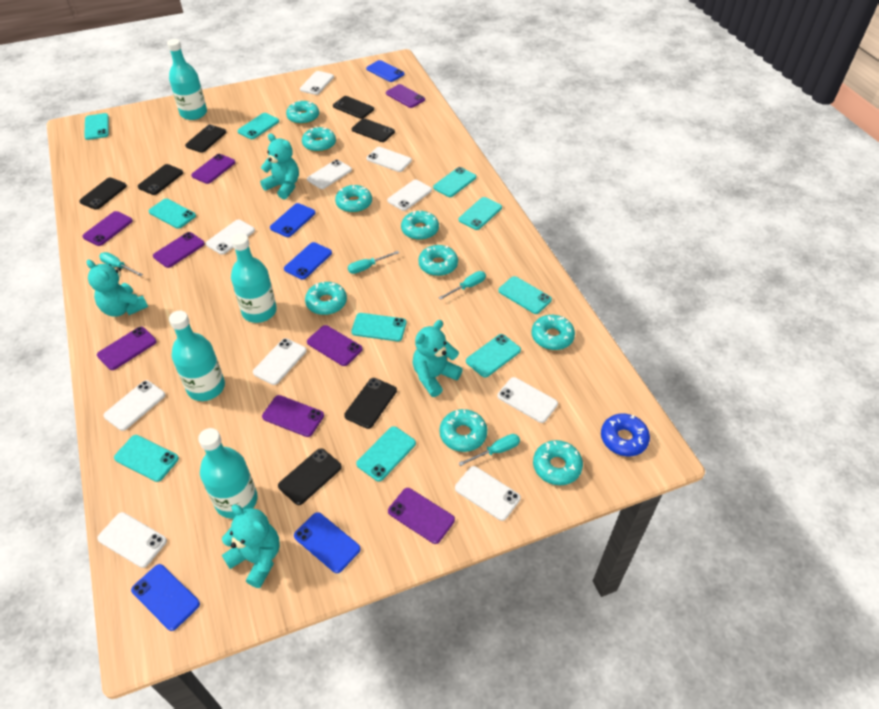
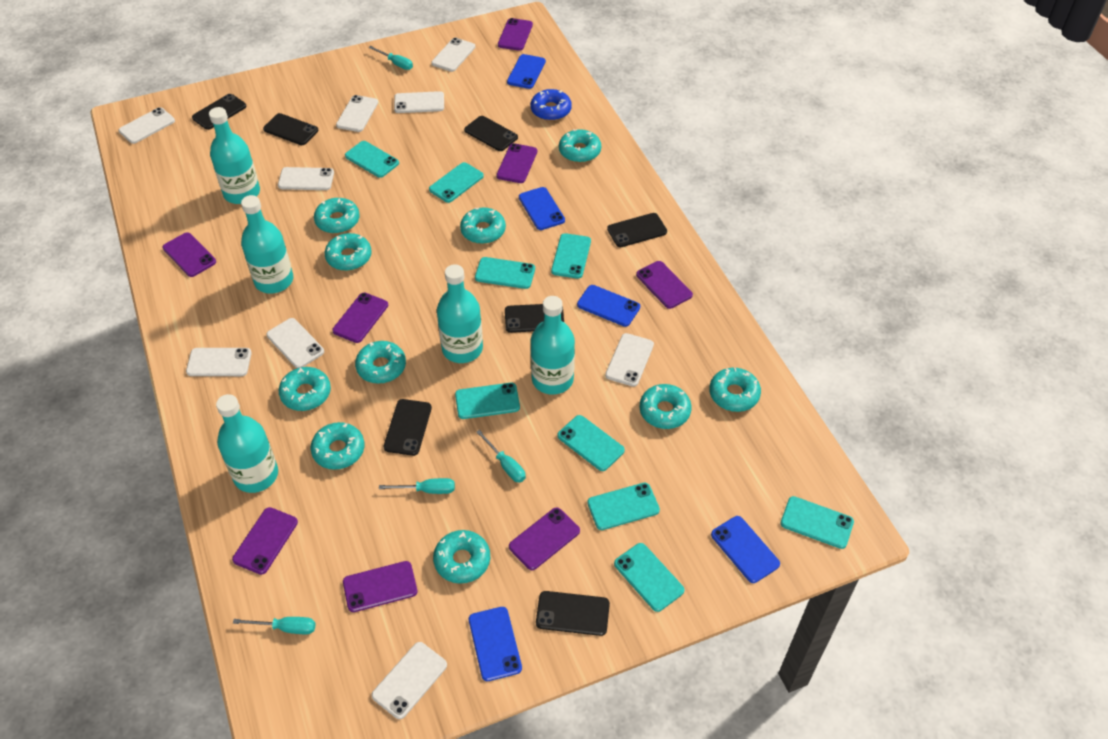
turquoise bottle: [167,39,207,120] [169,311,225,401] [198,428,258,519] [231,234,277,323] = 4 -> [209,107,260,204] [216,394,278,493] [241,195,293,293] [437,264,483,363] [531,296,575,394] = 5
turquoise donut: [286,100,319,124] [302,127,336,152] [305,282,347,315] [335,185,372,213] [401,210,439,240] [418,245,458,276] [439,409,487,452] [531,315,575,350] [533,440,583,485] = 9 -> [279,367,331,411] [311,422,364,470] [314,198,360,234] [325,233,372,271] [355,341,406,384] [433,530,490,584] [460,207,506,244] [559,129,601,163] [640,384,692,429] [709,368,761,412] = 10
turquoise phone: [84,113,109,140] [114,435,179,482] [149,199,196,229] [237,113,279,139] [351,313,406,341] [356,426,416,481] [433,167,476,197] [459,197,502,230] [466,334,521,378] [498,276,552,314] = 10 -> [345,141,399,178] [429,162,484,203] [455,383,520,419] [475,257,535,289] [551,233,591,279] [557,415,625,471] [587,483,660,530] [614,543,684,612] [780,496,854,549] = 9
turquoise teddy bear: [86,260,148,317] [222,504,280,588] [260,134,299,199] [413,320,463,397] = 4 -> none = 0
white phone: [97,512,167,568] [103,380,165,431] [206,220,255,255] [253,338,307,385] [300,71,334,95] [307,159,352,189] [366,147,412,172] [387,180,432,211] [455,466,521,521] [497,377,558,423] = 10 -> [119,107,175,144] [186,348,252,376] [266,318,324,368] [278,167,334,190] [336,95,378,132] [372,642,447,719] [394,91,444,113] [431,38,475,72] [605,333,654,387] = 9

